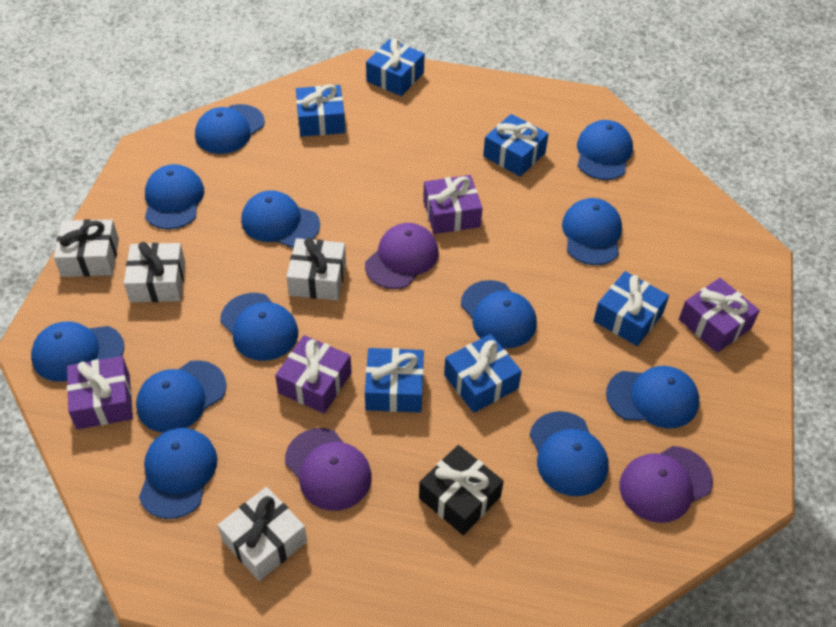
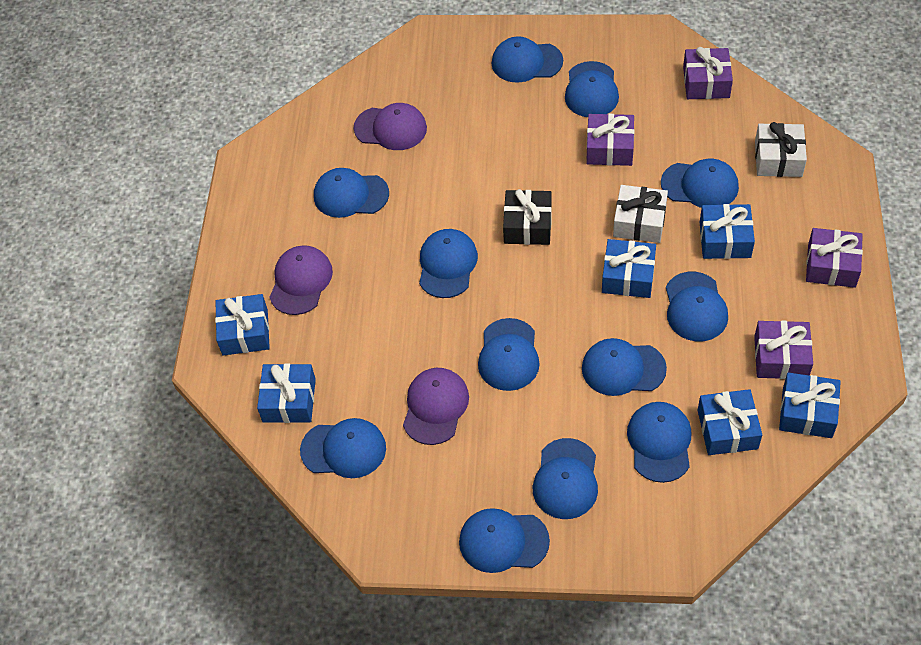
white gift: [54,219,119,277] [124,242,185,302] [218,487,307,581] [286,238,346,300] = 4 -> [613,185,668,243] [755,122,807,177] = 2

